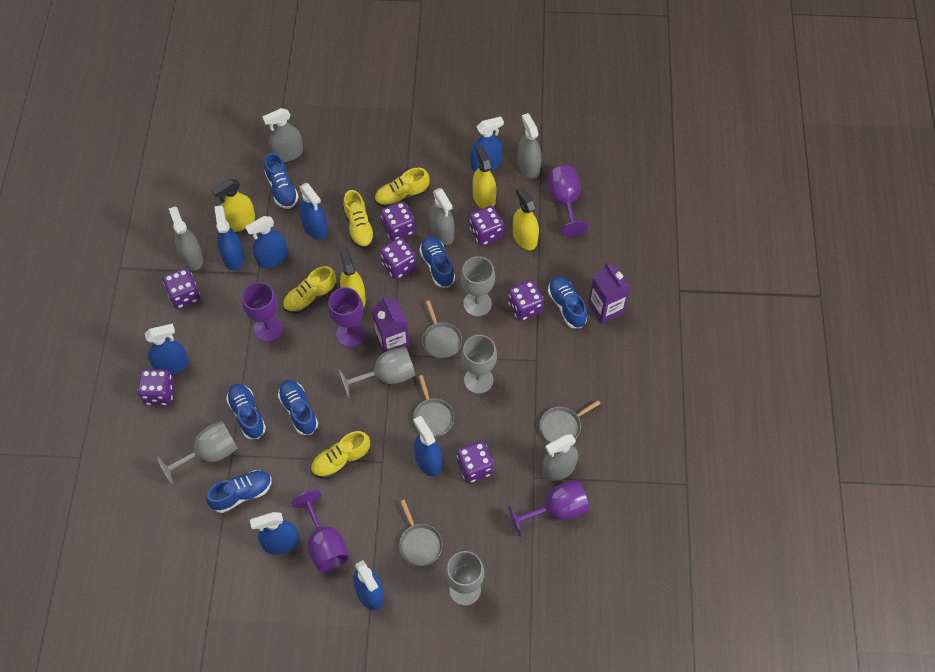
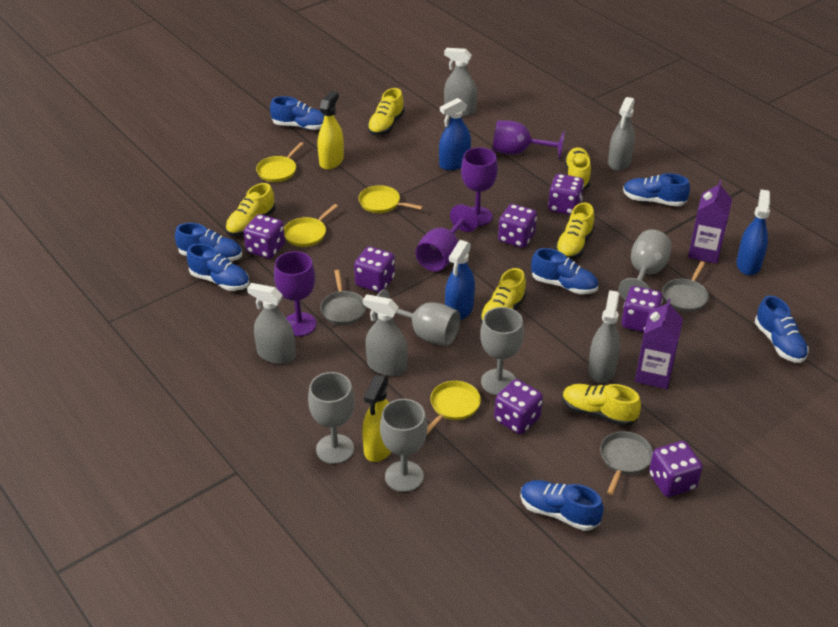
blue shoe: [206,470,272,513] [226,384,266,439] [264,153,299,209] [278,380,318,435] [419,236,455,288] [548,276,587,328] = 6 -> [175,223,242,262] [187,243,249,291] [270,96,324,130] [520,480,604,531] [531,248,598,294] [623,173,690,207] [755,296,809,363] = 7
blue spray bottle: [145,324,189,375] [214,205,244,270] [245,216,288,268] [250,512,299,555] [299,183,328,239] [353,560,384,610] [413,416,442,476] [470,117,504,171] = 8 -> [439,98,471,170] [445,240,475,320] [736,189,770,276] = 3
grey pan: [399,500,443,566] [413,375,454,437] [422,301,462,359] [540,400,601,443] = 4 -> [320,270,366,325] [600,431,653,495] [662,261,709,312] = 3
purple goblet: [242,282,283,342] [292,490,349,572] [328,287,365,347] [508,480,589,536] [547,166,588,236] = 5 -> [274,251,316,337] [415,204,479,271] [461,147,498,226] [493,120,565,160] = 4
yellow pan: none = 0 -> [256,142,304,182] [284,204,338,247] [359,185,423,213] [427,381,481,435] = 4
yellow shoe: [283,266,337,314] [311,431,370,479] [343,190,375,249] [374,168,429,208] = 4 -> [225,183,275,236] [367,88,405,135] [480,268,526,324] [555,203,595,259] [562,384,641,426] [565,147,591,189] = 6
yellow spray bottle: [212,179,255,232] [339,247,366,308] [473,145,496,209] [513,187,539,250] = 4 -> [317,91,344,170] [362,375,391,462] = 2

